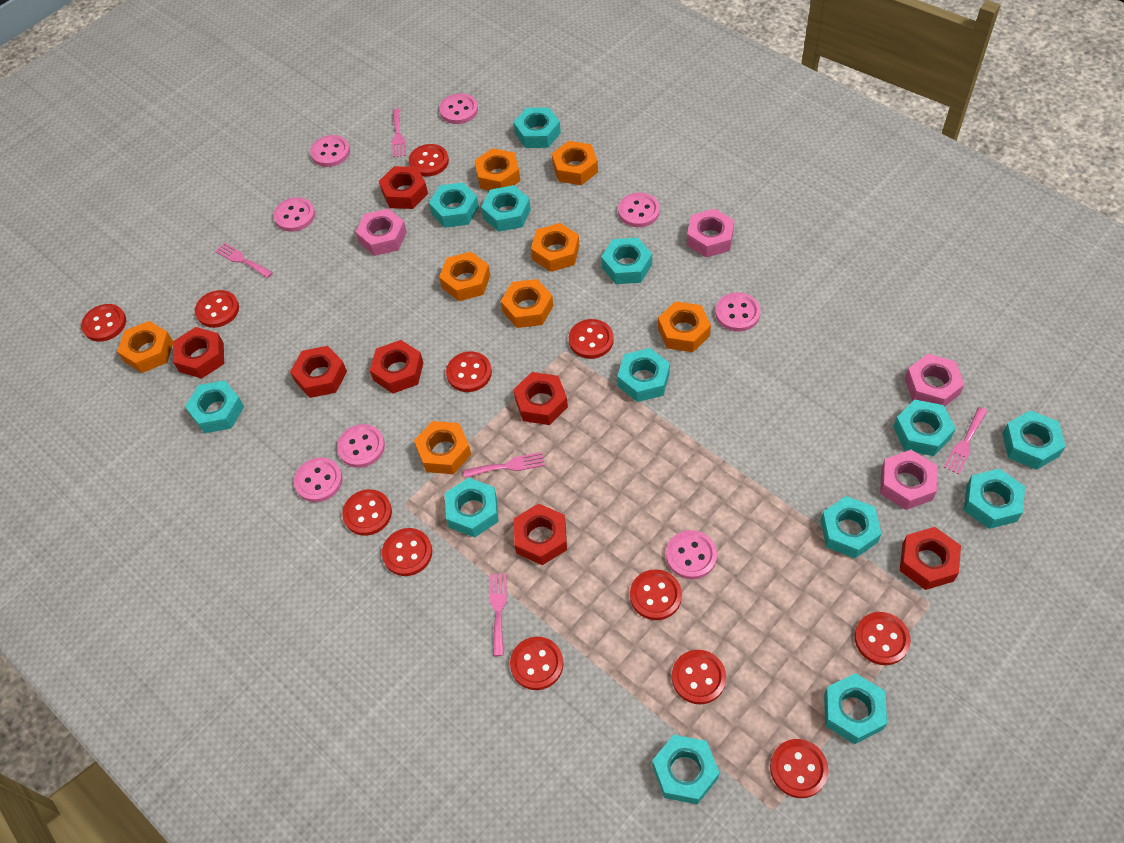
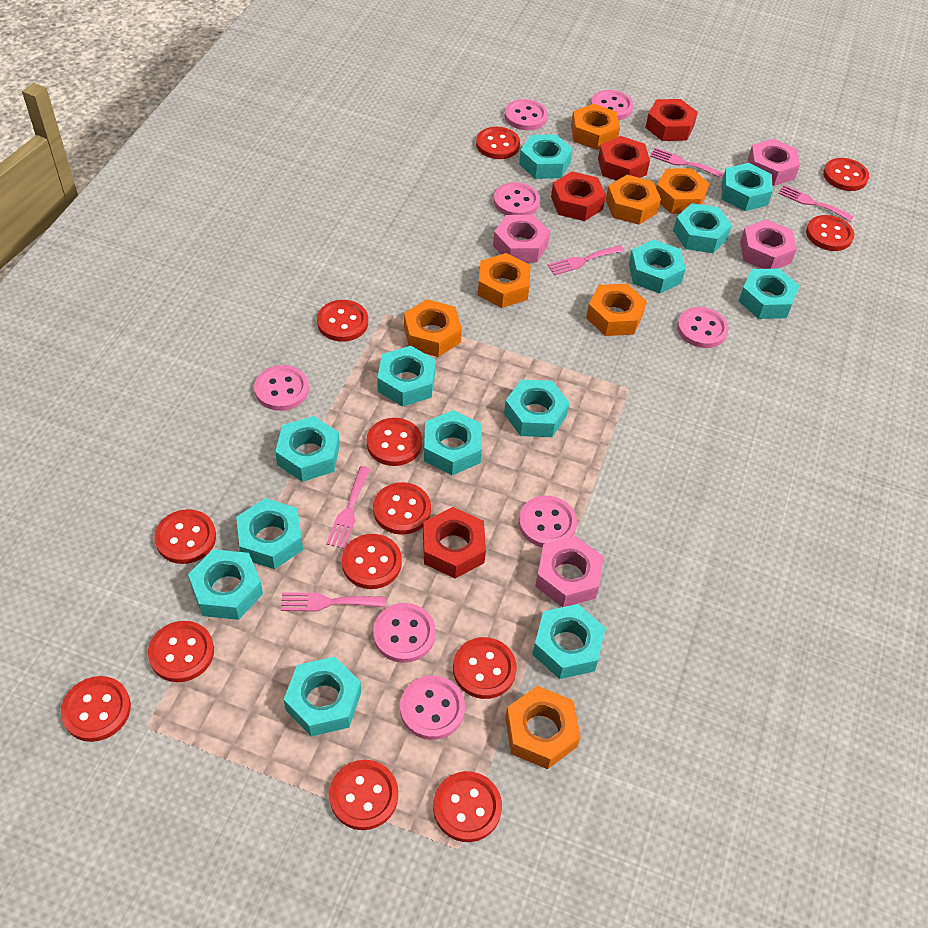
orange nut: [117,321,173,373] [414,421,471,474] [439,252,490,301] [474,148,520,191] [501,279,553,328] [531,223,580,272] [552,141,598,185] [658,301,711,352] = 8 -> [404,299,462,357] [478,253,531,308] [505,686,581,769] [571,104,620,150] [586,284,647,336] [606,175,661,225] [656,168,710,214] = 7
red button: [81,304,126,342] [195,290,239,328] [342,489,392,536] [382,528,432,576] [409,144,449,177] [446,352,492,392] [510,637,563,690] [569,319,614,359] [630,569,682,620] [672,650,726,704] [770,739,829,798] [855,612,911,665] = 12 -> [61,676,131,742] [148,621,214,682] [154,509,216,564] [317,300,368,342] [329,760,398,830] [342,534,402,589] [367,418,422,466] [373,482,431,535] [433,771,502,842] [453,637,517,699] [476,127,520,159] [806,215,854,251] [823,158,869,191] = 13
red nut: [173,327,224,378] [290,346,347,398] [370,340,423,393] [379,166,428,209] [513,372,568,425] [514,503,567,565] [900,527,961,590] = 7 -> [423,507,486,579] [551,171,606,221] [598,136,650,181] [645,99,698,141] = 4

